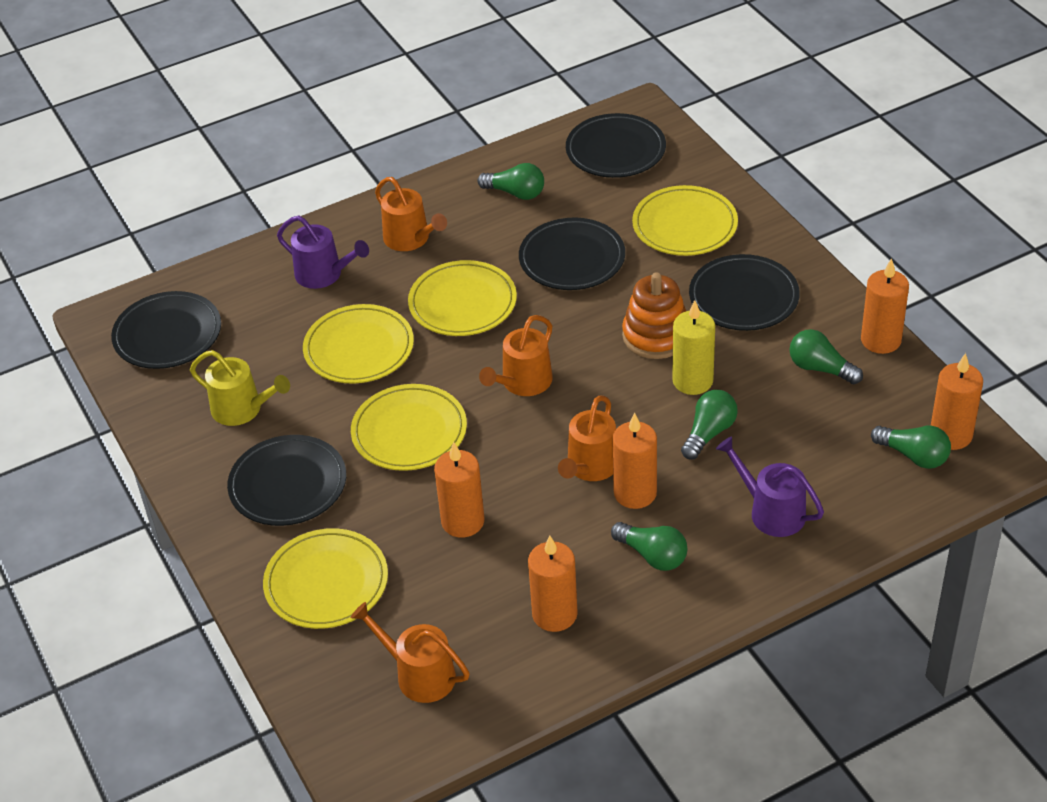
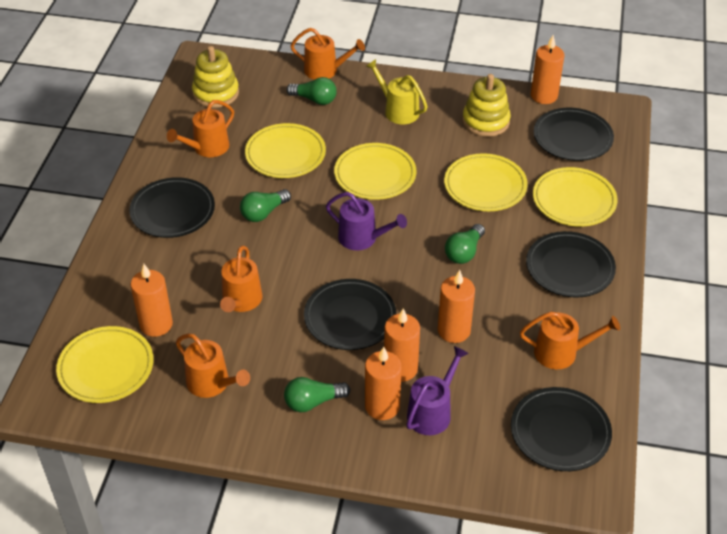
green light bulb: [477,163,544,200] [611,522,687,571] [681,390,738,459] [789,329,863,384] [871,426,951,469] = 5 -> [240,189,291,222] [284,377,350,412] [286,77,337,105] [445,224,485,264] = 4
orange stacking toy: [622,272,686,359] = 1 -> none = 0
orange watering can: [351,602,470,703] [375,177,447,251] [479,315,553,396] [558,396,616,481] = 4 -> [167,100,234,157] [176,334,250,398] [220,246,263,312] [291,28,365,80] [520,311,620,369] = 5
yellow candle: [672,300,715,395] = 1 -> none = 0
yellow stacking toy: none = 0 -> [192,46,239,108] [462,74,511,137] = 2

